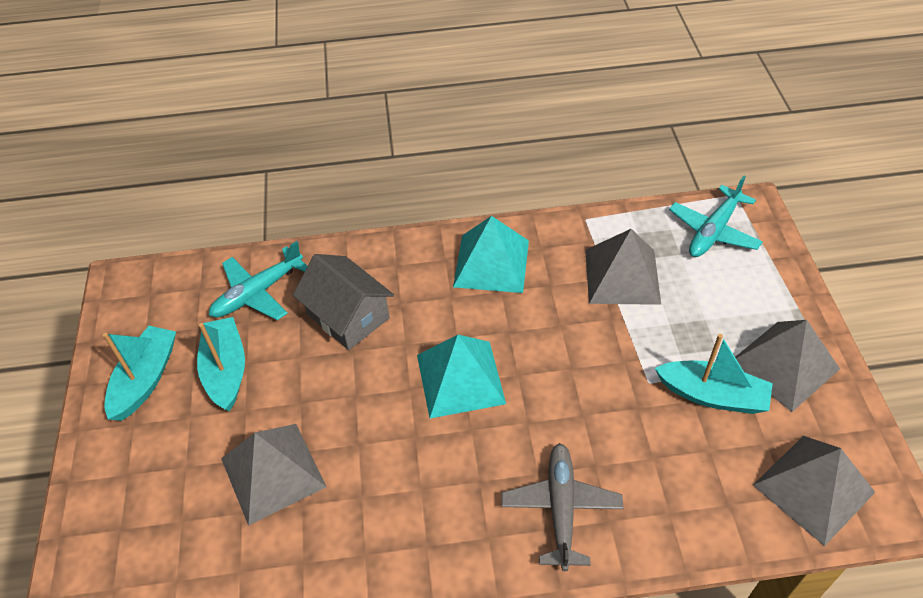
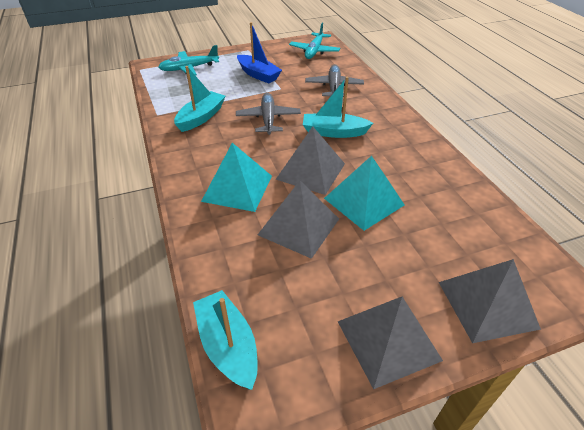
blue boat: none = 0 -> [237,22,282,83] = 1
grey house: [293,254,394,350] = 1 -> none = 0
grey plane: [502,443,624,571] = 1 -> [236,93,301,135] [305,64,364,97] = 2

